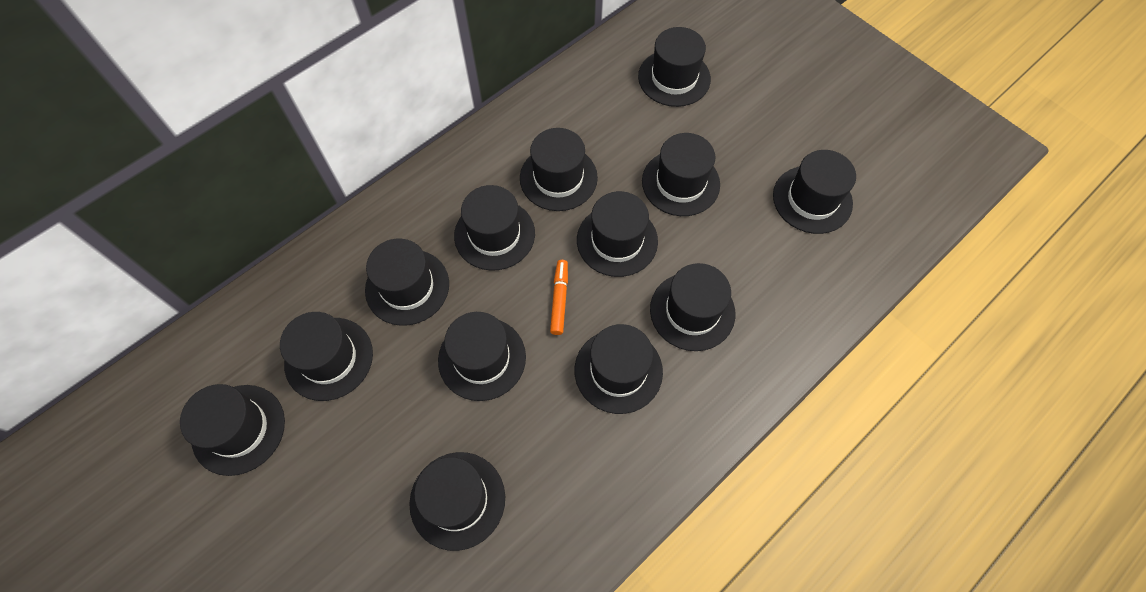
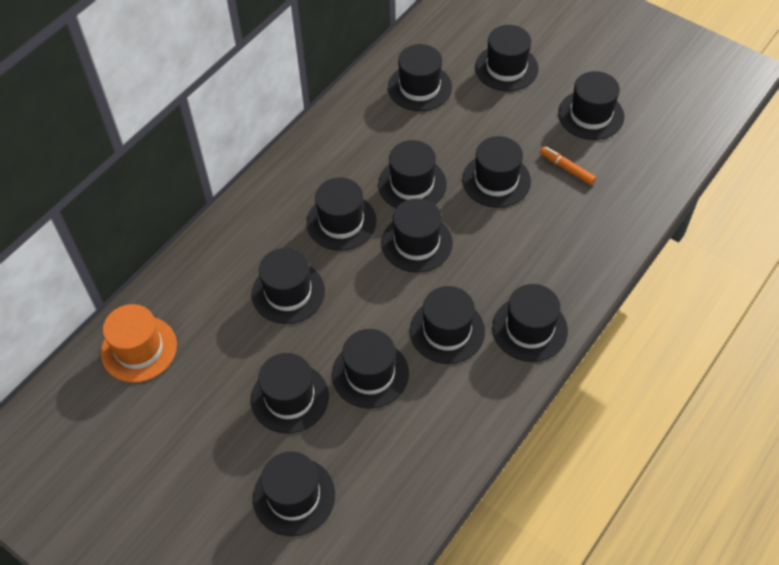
orange hat: none = 0 -> [101,304,177,383] = 1

